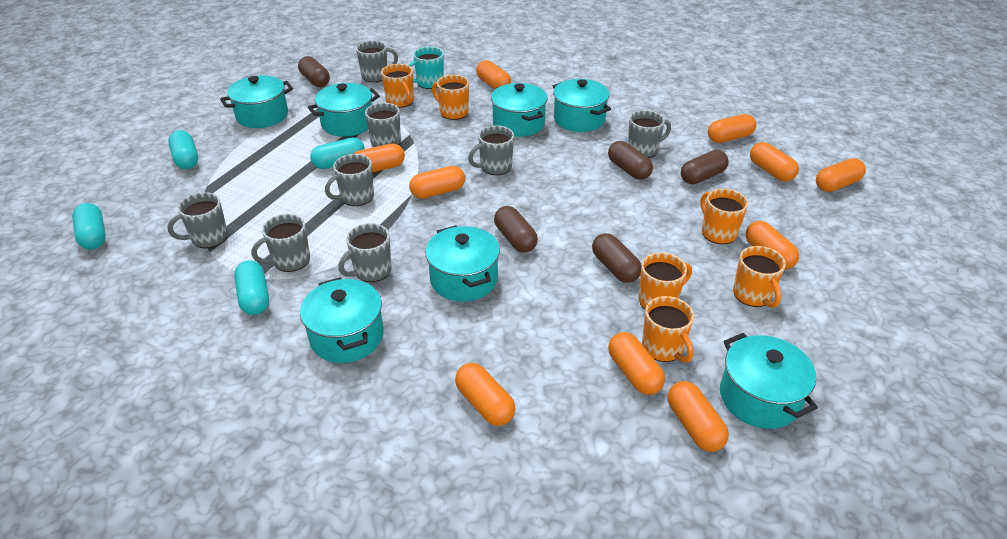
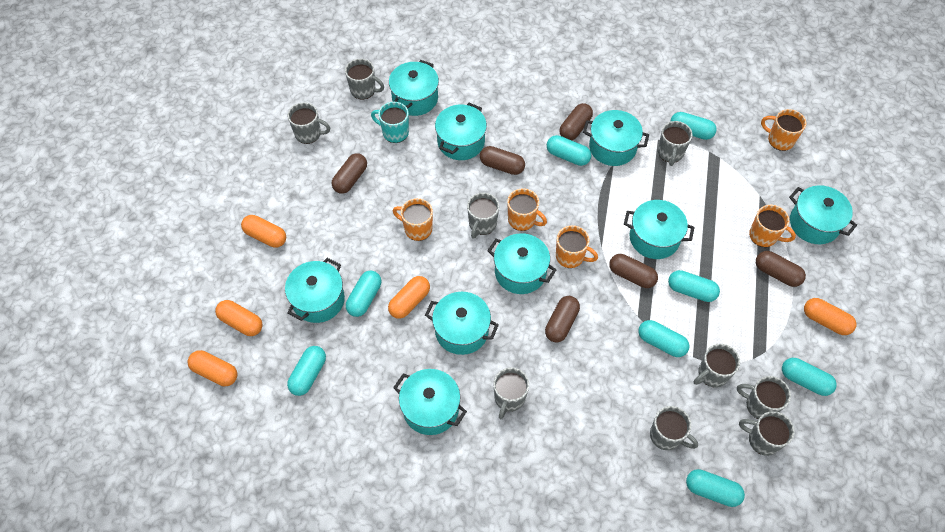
brown capsule: [298,56,330,87] [494,206,538,253] [592,233,641,283] [608,141,653,180] [681,150,729,184] = 5 -> [332,153,367,194] [480,146,525,175] [545,296,580,343] [560,103,593,140] [609,254,658,288] [756,251,806,287] = 6
grey mug: [167,192,228,248] [251,214,310,272] [325,154,374,206] [338,223,392,282] [356,41,398,82] [365,103,401,147] [468,126,514,175] [628,110,671,158] = 8 -> [288,102,330,144] [345,59,384,99] [467,193,499,239] [494,367,529,419] [650,406,698,450] [658,121,692,166] [694,344,740,387] [737,376,791,419] [739,411,795,456] = 9
orange capsule: [354,143,405,172] [409,166,465,199] [455,363,515,426] [476,60,511,89] [608,332,665,395] [668,381,729,452] [708,114,756,143] [745,221,799,270] [750,142,799,182] [816,158,866,192] = 10 -> [188,350,238,386] [215,300,263,336] [241,215,286,248] [388,276,430,319] [804,298,857,335] = 5
orange mug: [381,64,414,108] [432,75,469,120] [638,253,692,309] [642,296,694,363] [700,189,748,244] [733,246,786,308] = 6 -> [393,198,433,241] [507,188,547,231] [556,225,598,268] [749,205,796,247] [761,109,806,151] = 5
turquoise capsule: [72,203,106,250] [168,130,198,169] [234,260,269,315] [310,138,365,169] = 4 -> [287,346,326,396] [346,270,381,317] [547,135,591,166] [638,320,689,357] [668,270,720,302] [670,112,717,140] [686,469,745,507] [782,358,836,396] = 8
turquoise pot: [220,75,293,128] [300,277,384,363] [308,83,380,137] [425,225,500,302] [491,83,548,137] [553,79,611,132] [720,333,818,429] = 7 -> [285,258,345,323] [389,60,439,116] [393,369,467,435] [425,292,499,355] [435,103,487,160] [487,233,556,294] [583,110,649,166] [624,200,694,259] [789,185,857,244] = 9

